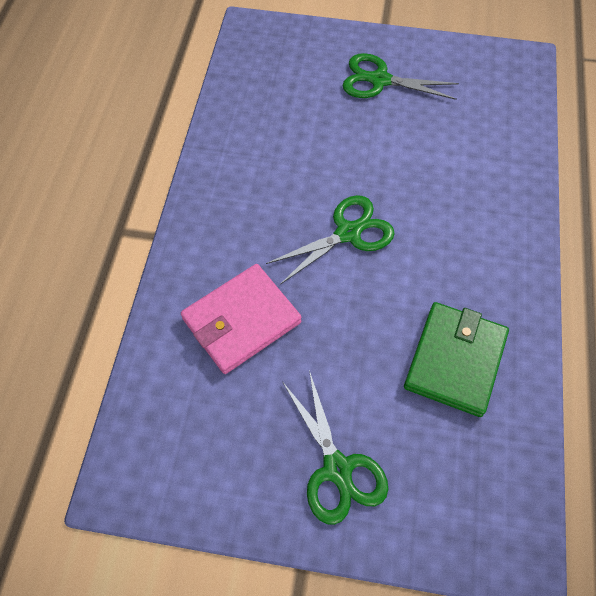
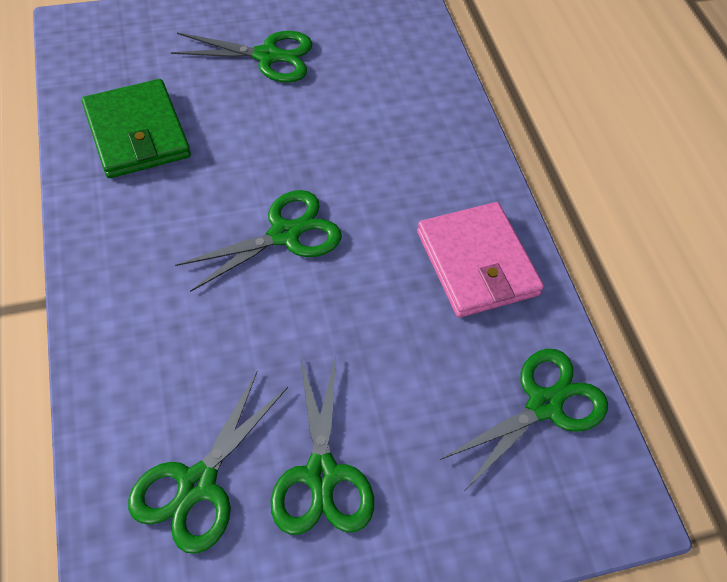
green scissors: [266,195,395,285] [282,370,388,525] [342,53,459,100] = 3 -> [128,372,288,554] [171,31,313,83] [175,190,342,292] [271,356,374,535] [440,349,608,490] = 5

